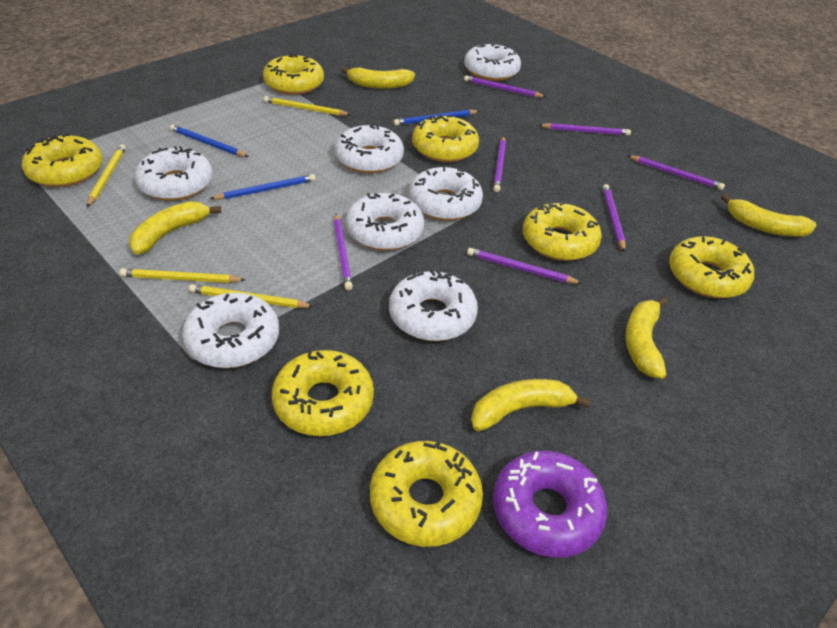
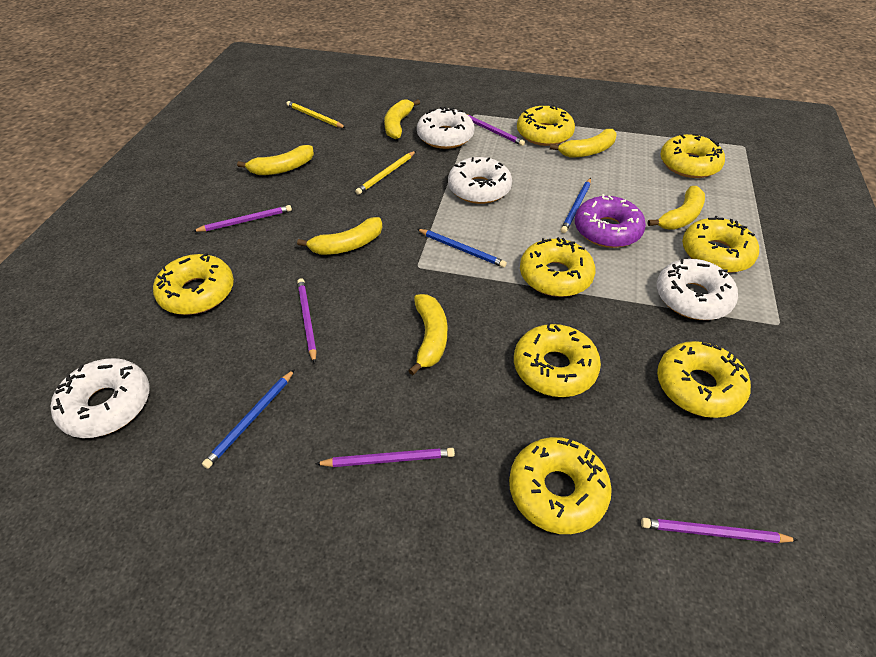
purple pencil: [334,214,353,290] [464,75,546,97] [467,248,582,284] [493,136,506,192] [539,123,631,136] [603,184,626,252] [627,155,725,190] = 7 -> [193,205,292,232] [297,278,317,364] [315,448,455,467] [467,114,525,146] [641,518,798,543] = 5
white donut: [135,146,213,201] [182,293,279,368] [335,123,404,173] [346,193,424,251] [389,270,478,341] [409,166,483,221] [464,43,521,81] = 7 -> [51,358,150,438] [417,107,475,149] [448,157,512,204] [656,259,738,320] = 4
yellow banana: [129,201,221,255] [341,67,415,89] [471,379,591,431] [626,297,668,379] [721,194,817,236] = 5 -> [237,145,314,175] [297,217,383,255] [384,99,420,139] [408,294,447,375] [550,129,616,157] [648,186,705,230] = 6
yellow donut: [22,133,102,187] [263,53,324,95] [272,350,374,436] [370,441,483,547] [412,114,479,162] [523,201,602,261] [669,236,754,298] = 7 -> [153,253,234,315] [509,437,612,534] [514,323,601,397] [517,105,575,146] [520,237,595,297] [657,341,751,418] [661,134,725,178] [682,216,759,273] = 8
yellow pencil: [87,144,126,207] [120,269,246,283] [189,284,314,308] [264,96,351,116] = 4 -> [286,101,346,128] [355,151,416,195] = 2

